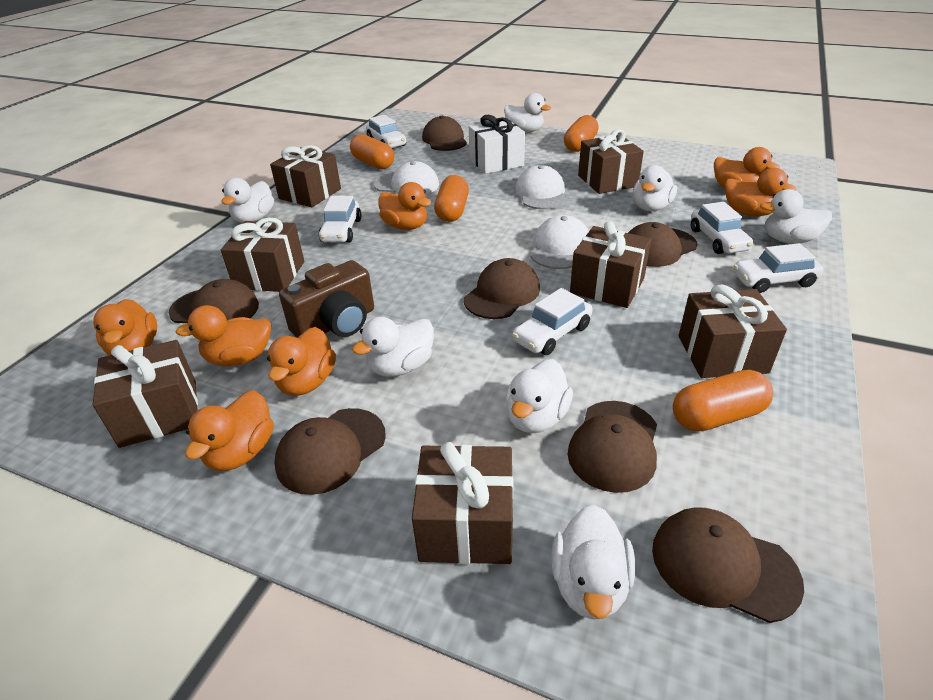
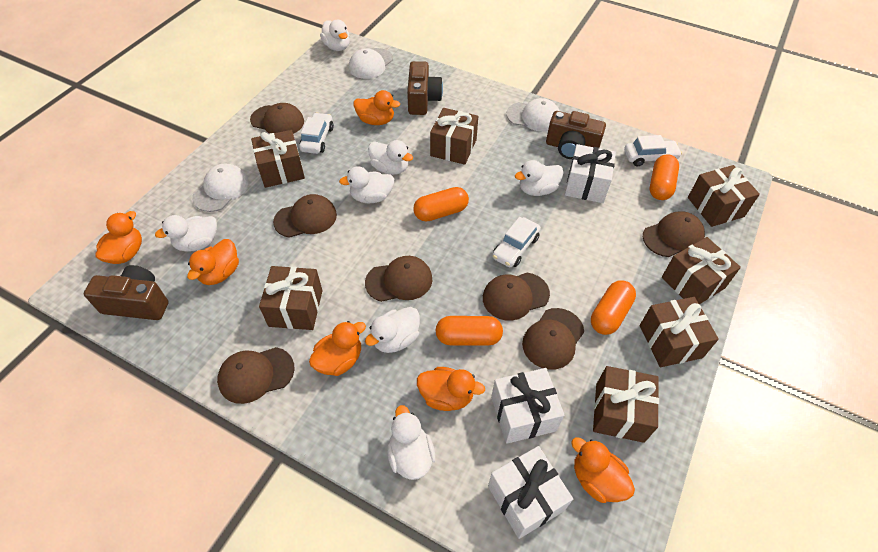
brown camera: [279,260,374,338] = 1 -> [84,265,168,320] [407,61,443,115] [546,111,606,159] = 3
orange duck: [93,299,157,356] [176,305,271,366] [185,390,274,471] [267,327,336,396] [378,182,431,230] [714,147,780,189] [725,168,797,216] = 7 -> [95,211,142,264] [187,239,239,285] [309,321,366,376] [354,90,400,125] [417,367,485,411] [571,437,635,503] = 6
white car: [319,196,361,242] [366,115,406,148] [512,288,593,355] [691,202,753,254] [733,243,824,293] = 5 -> [299,113,334,154] [492,217,541,267] [624,135,682,166] = 3
white gift: [469,115,525,174] = 1 -> [488,446,573,539] [491,368,565,444] [565,144,616,203] = 3

